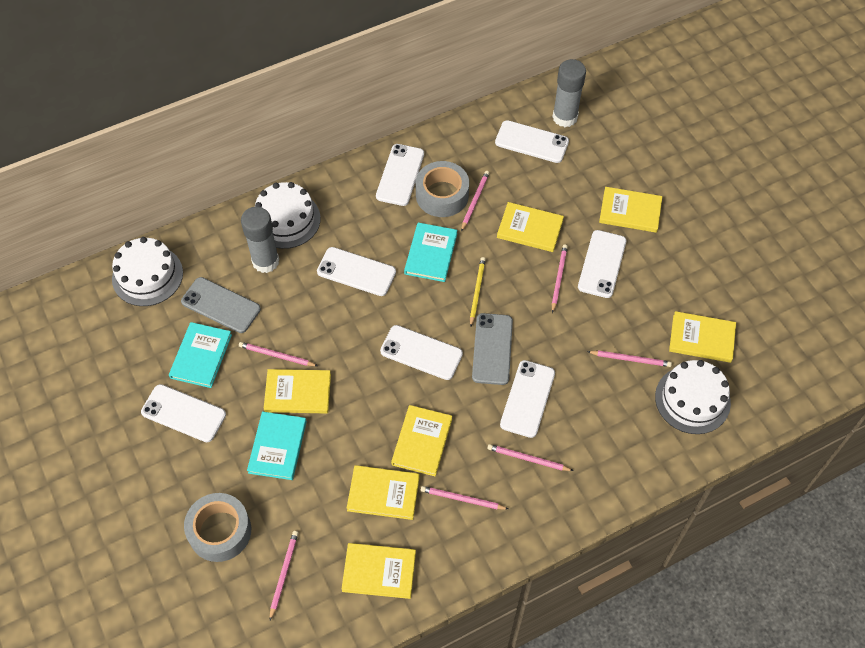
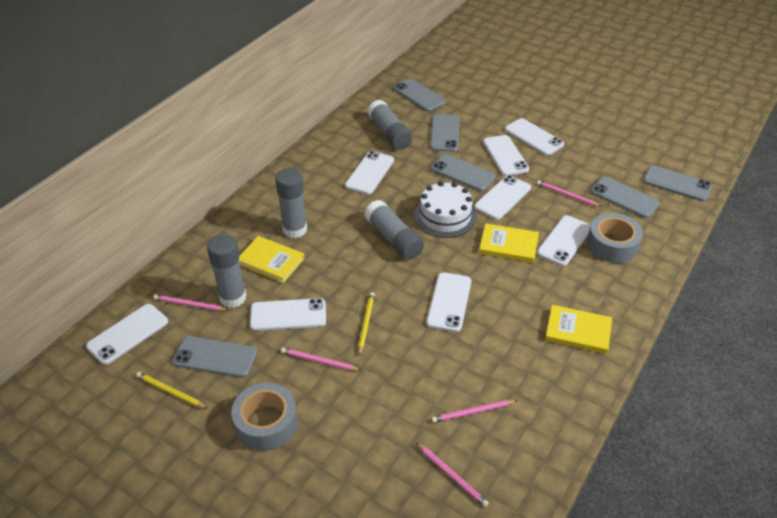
grey glue stick: [241,207,279,273] [552,59,586,127] = 2 -> [207,234,247,308] [275,168,307,238] [364,200,424,260] [367,100,412,150] = 4
grey phone: [181,277,261,333] [472,313,513,385] = 2 -> [172,336,257,378] [393,79,446,112] [430,114,460,152] [431,154,496,191] [590,177,660,218] [643,166,712,201] = 6
pink pencil: [239,342,318,366] [270,531,298,620] [421,486,508,510] [461,171,490,232] [487,444,574,471] [552,245,568,313] [587,350,672,367] = 7 -> [153,294,228,311] [281,348,362,371] [416,442,489,507] [432,400,518,423] [537,180,601,207] = 5
turquoise book: [169,322,232,388] [247,411,307,480] [404,222,457,282] = 3 -> none = 0
white cake: [112,237,183,306] [255,182,321,249] [655,360,731,434] = 3 -> [414,181,476,238] = 1
white phone: [141,384,226,442] [317,247,396,296] [376,144,424,206] [380,325,463,380] [495,120,569,163] [500,360,555,438] [578,230,626,298] = 7 -> [86,304,168,365] [250,298,326,331] [345,151,394,194] [426,272,471,332] [474,175,531,220] [483,135,529,176] [505,118,564,155] [537,215,590,266] = 8
yellow book: [264,369,331,414] [342,543,416,599] [347,465,420,520] [391,405,452,476] [497,202,564,252] [599,187,662,233] [669,311,736,363] = 7 -> [239,236,305,283] [479,223,539,263] [545,305,612,354] = 3
yellow pencil: [470,257,486,327] = 1 -> [136,372,208,409] [358,292,375,355] = 2

